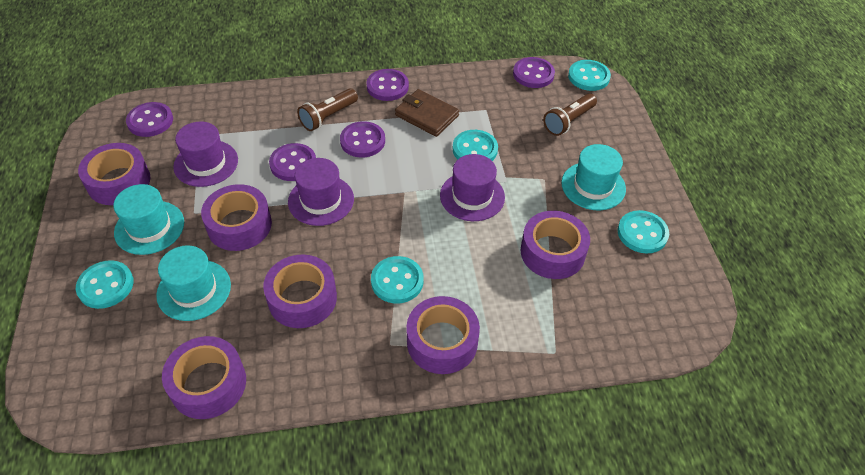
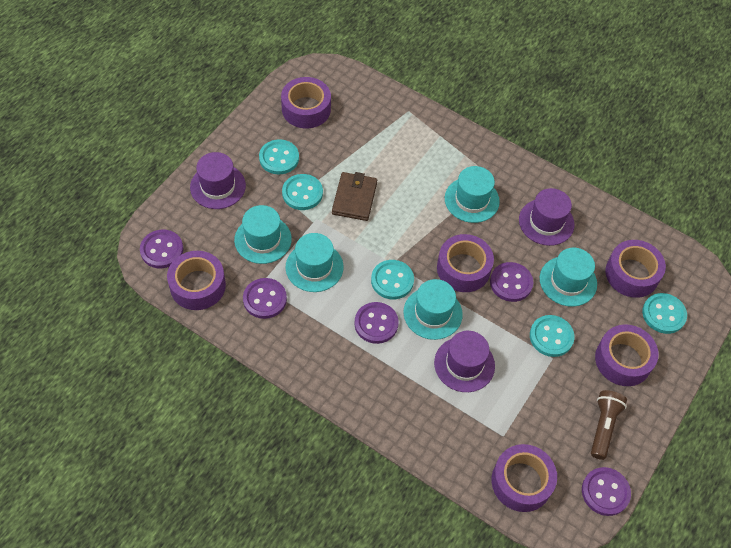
brown flashlight: [297,88,358,131] [543,93,597,136] = 2 -> [591,390,627,460] = 1
turquoise hat: [113,184,184,255] [156,245,231,321] [561,144,626,210] = 3 -> [234,205,292,264] [286,233,343,292] [403,279,463,340] [445,166,500,223] [540,248,597,307] = 5

